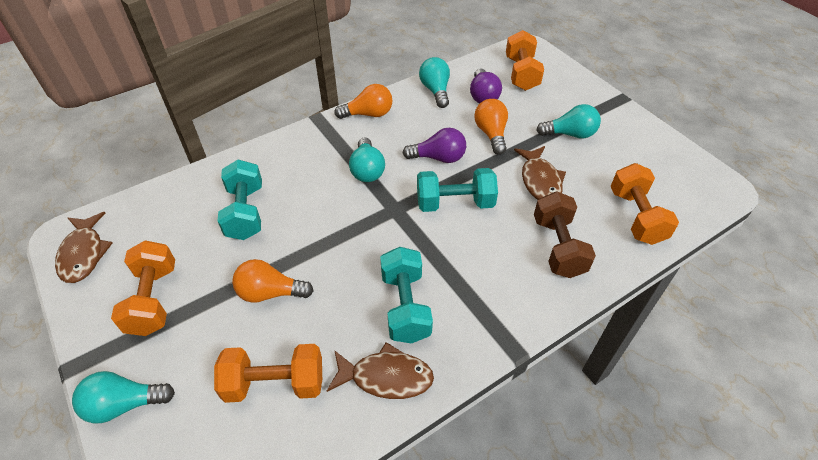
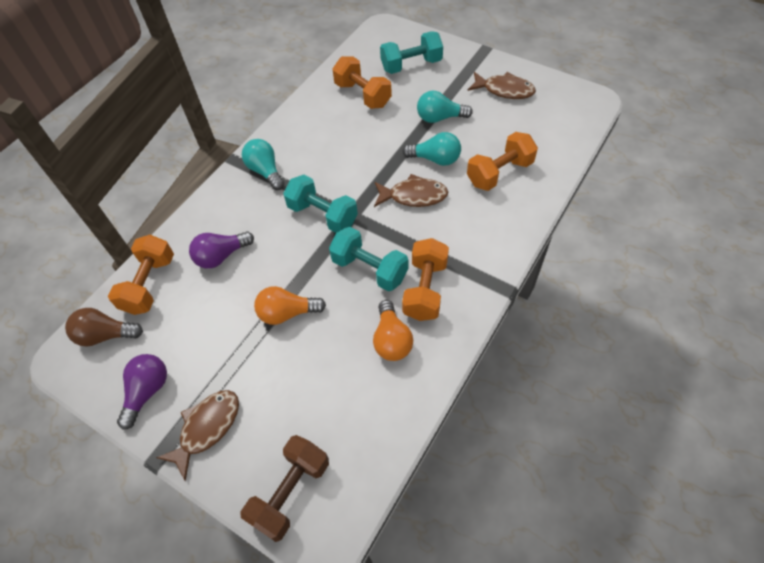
brown light bulb: none = 0 -> [65,308,143,347] = 1
orange light bulb: [232,259,314,303] [334,84,392,119] [474,99,508,155] = 3 -> [254,286,326,325] [373,300,413,361] = 2
turquoise light bulb: [72,371,175,423] [349,137,385,182] [419,57,450,108] [536,104,601,139] = 4 -> [242,139,284,190] [402,132,461,166] [417,91,473,123] = 3

